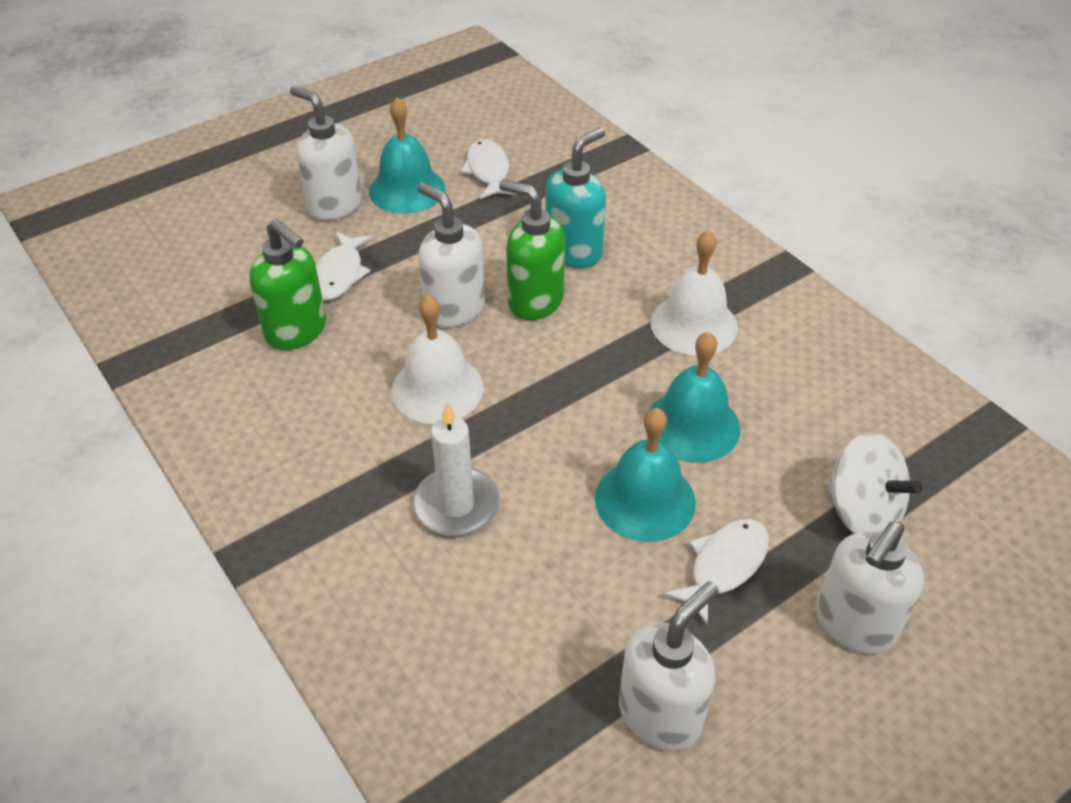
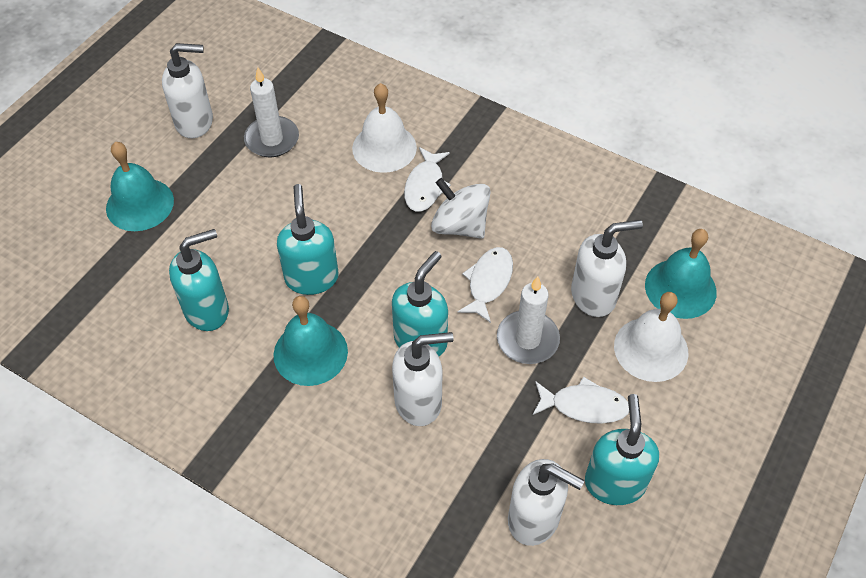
green soap dispenser: [249,219,326,350] [499,179,565,320] = 2 -> none = 0
turquoise soap dispenser: [546,127,606,268] = 1 -> [169,229,229,331] [277,184,339,295] [392,251,448,356] [585,394,659,505] = 4
white candle: [413,402,500,536] = 1 -> [244,67,299,157] [497,276,560,364] = 2

